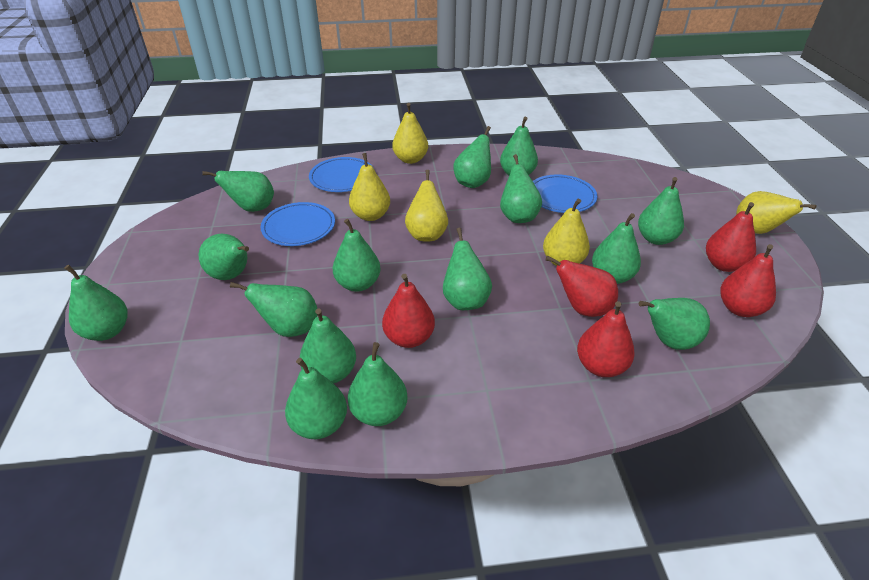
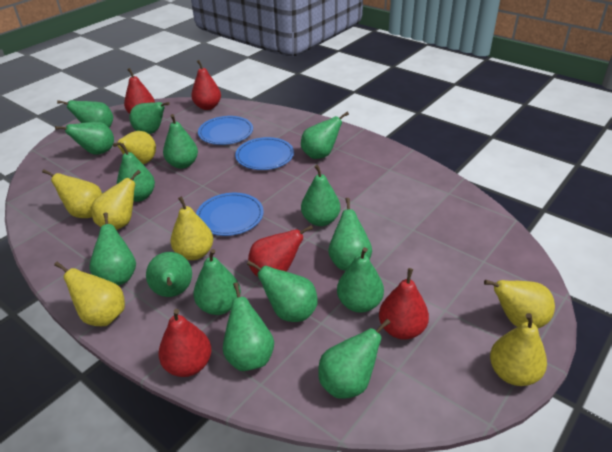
yellow pear: [349,153,390,221] [392,103,428,164] [405,170,448,242] [543,198,590,266] [736,191,817,234] = 5 -> [42,169,102,218] [54,262,125,326] [91,170,141,230] [113,131,156,164] [171,196,213,260] [484,280,555,328] [490,313,547,386] = 7

